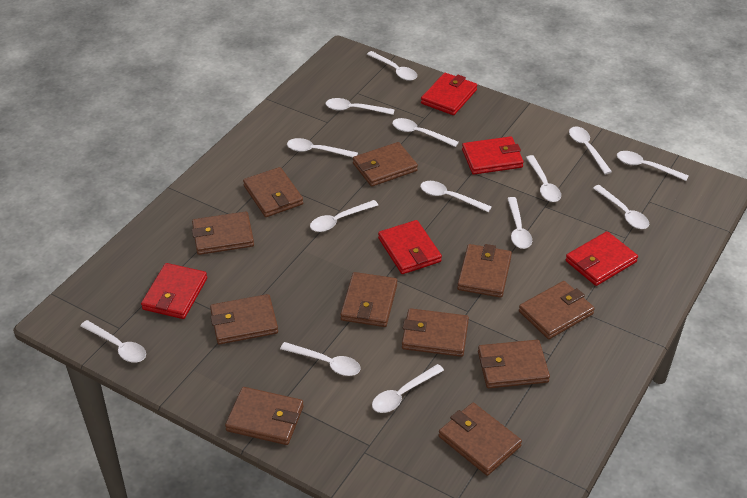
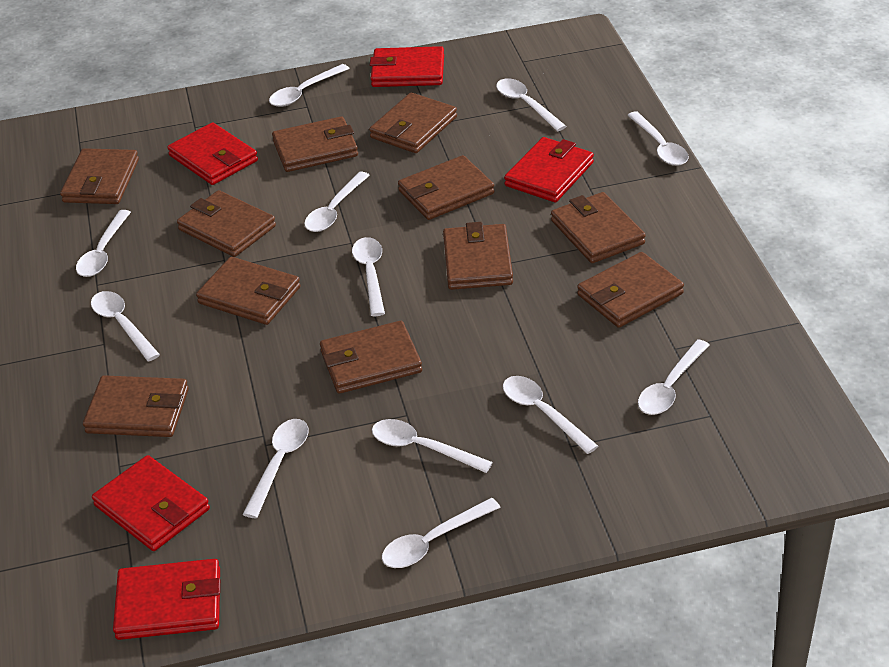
white spoon: [80,320,146,363] [280,342,361,376] [287,138,358,157] [310,200,378,232] [326,98,395,115] [367,51,417,81] [372,364,444,413] [392,118,459,147] [420,181,491,212] [507,197,532,249] [526,155,561,202] [569,127,612,174] [593,185,649,229] [617,151,689,181] = 14 -> [76,210,131,277] [91,291,160,361] [242,419,309,518] [269,64,350,107] [304,172,370,232] [352,237,385,316] [372,419,493,473] [382,498,501,568] [496,78,567,131] [503,376,598,454] [627,111,689,166] [638,339,710,415] = 12

